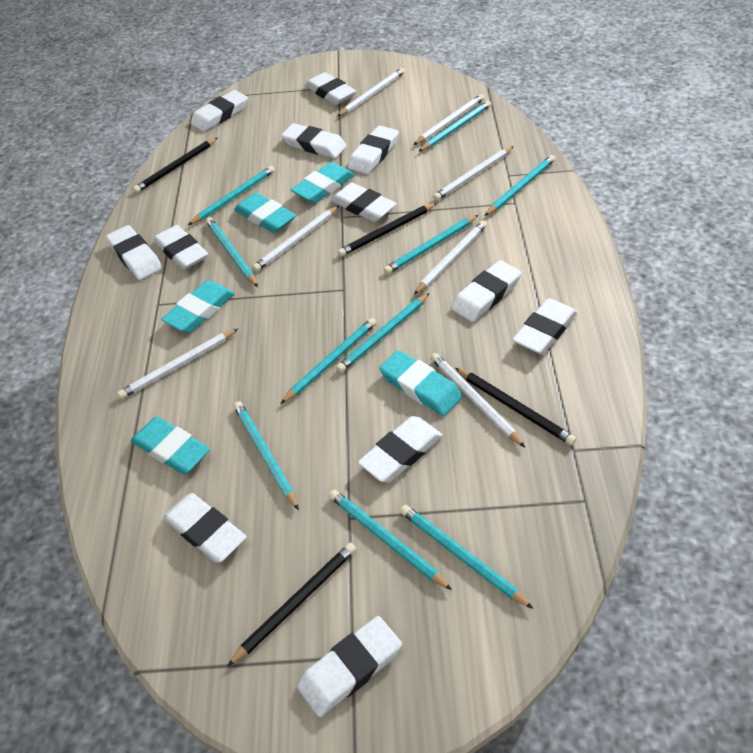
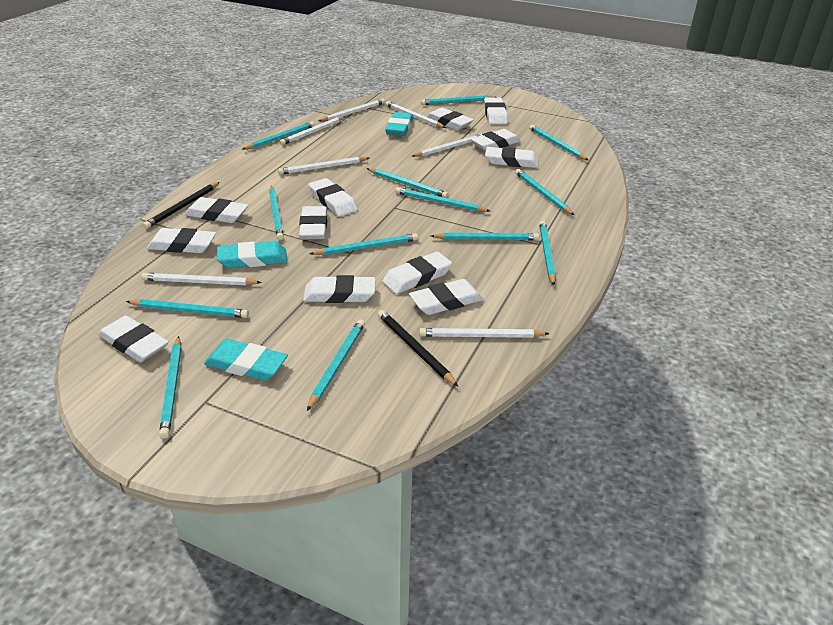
black pencil: [133,138,217,193] [227,543,356,666] [338,203,436,257] [455,368,576,445] = 4 -> [143,182,220,229] [378,310,458,386] = 2
turquoise eraser: [131,416,210,474] [161,280,235,333] [234,193,296,233] [291,162,354,203] [379,350,463,416] = 5 -> [204,339,288,381] [217,241,287,268] [385,112,413,136] = 3
turquoise pencil: [188,166,275,225] [206,217,258,287] [234,401,299,510] [280,318,377,404] [329,490,452,590] [336,293,430,373] [384,215,478,274] [400,505,533,609] [418,101,491,152] [484,155,555,216] = 10 -> [126,299,249,318] [159,336,182,439] [242,122,315,150] [269,185,284,240] [307,320,365,411] [310,233,418,255] [367,168,449,198] [395,187,490,212] [421,95,497,105] [431,233,539,240] [515,169,574,215] [529,125,588,160] [539,221,556,286] = 13

